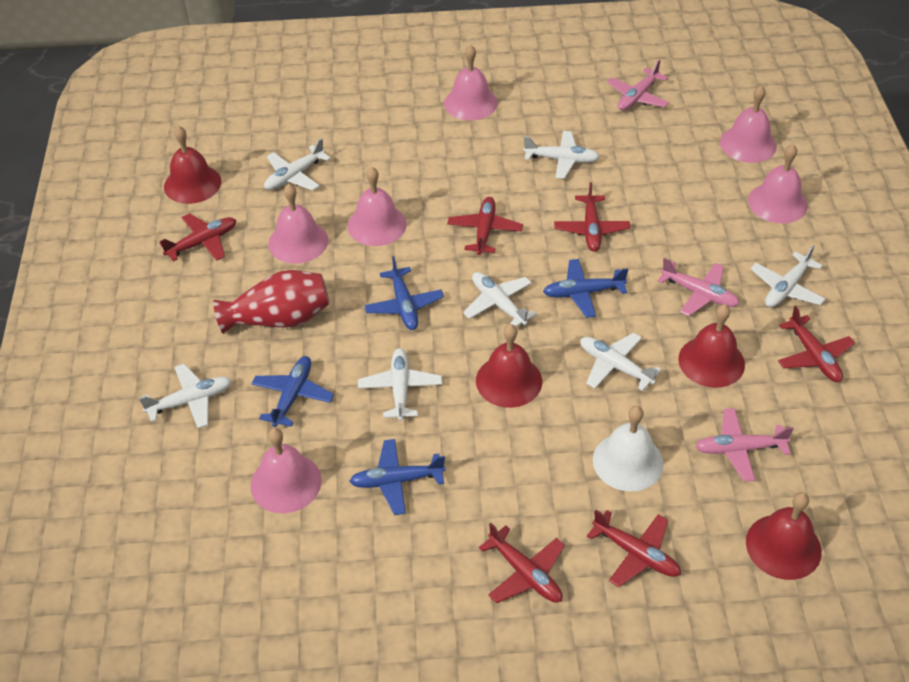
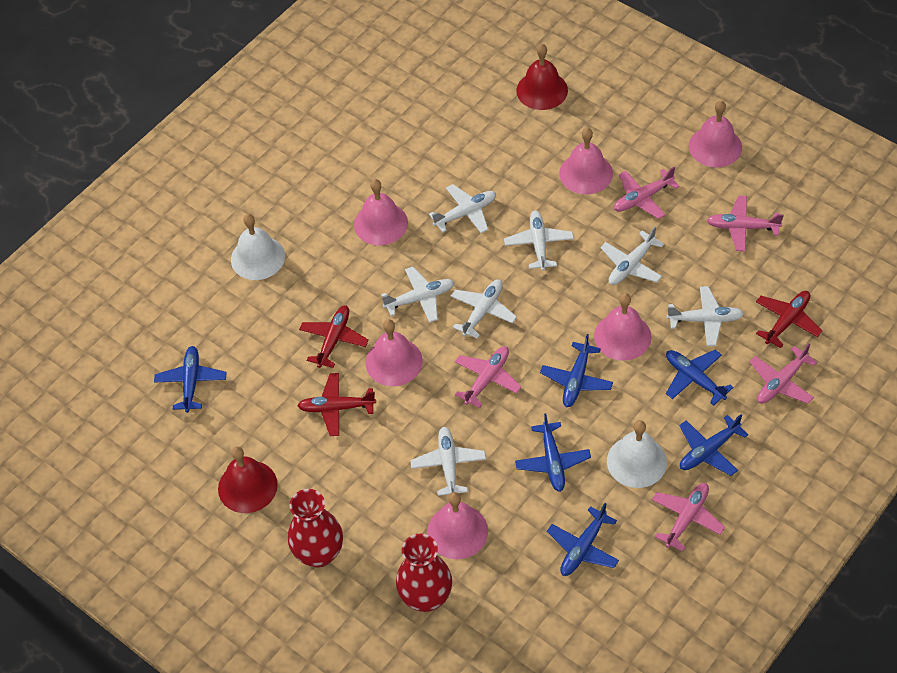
blue plane: [251,356,334,427] [349,439,446,515] [364,256,444,330] [543,259,628,318] = 4 -> [154,346,227,413] [515,413,591,492] [540,334,613,407] [547,503,619,576] [666,350,734,406] [679,414,748,476] = 6
pink plane: [607,60,669,111] [658,258,739,316] [695,408,794,482] = 3 -> [455,346,522,408] [614,167,680,219] [652,483,725,551] [707,196,784,251] [749,344,818,404] = 5
red bell: [164,126,221,204] [476,324,542,408] [678,304,745,388] [746,492,822,580] = 4 -> [218,446,278,513] [516,44,568,110] = 2
red plane: [159,213,236,261] [447,197,523,255] [479,523,565,603] [554,182,630,252] [587,510,681,587] [778,306,855,382] = 6 -> [297,373,376,436] [299,305,369,368] [756,291,822,348] = 3
red vase: [213,270,329,334] = 1 -> [288,489,343,568] [396,534,452,612] = 2
white bell: [593,406,664,491] = 1 -> [231,214,285,280] [607,420,667,488] = 2

